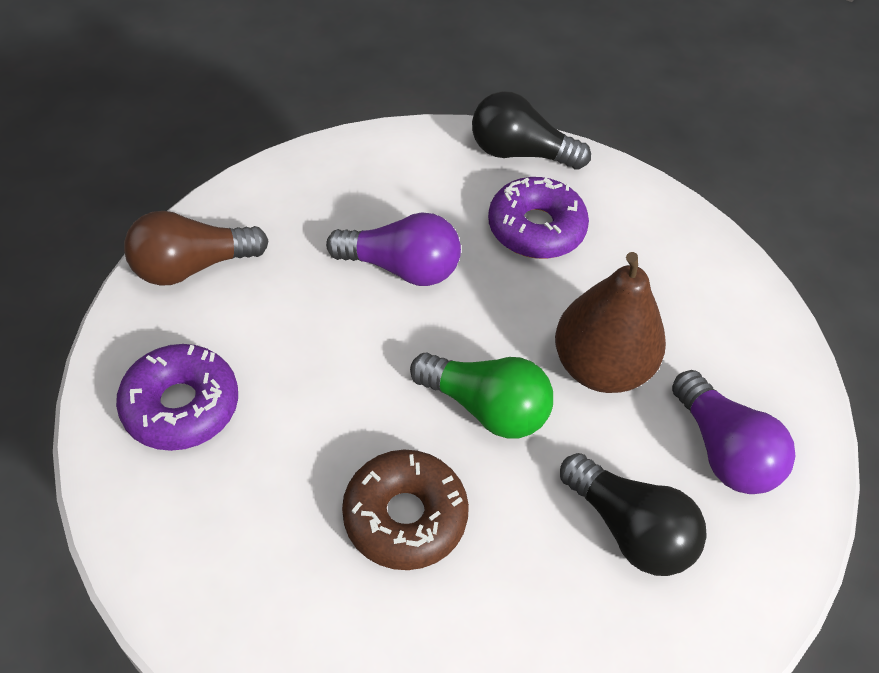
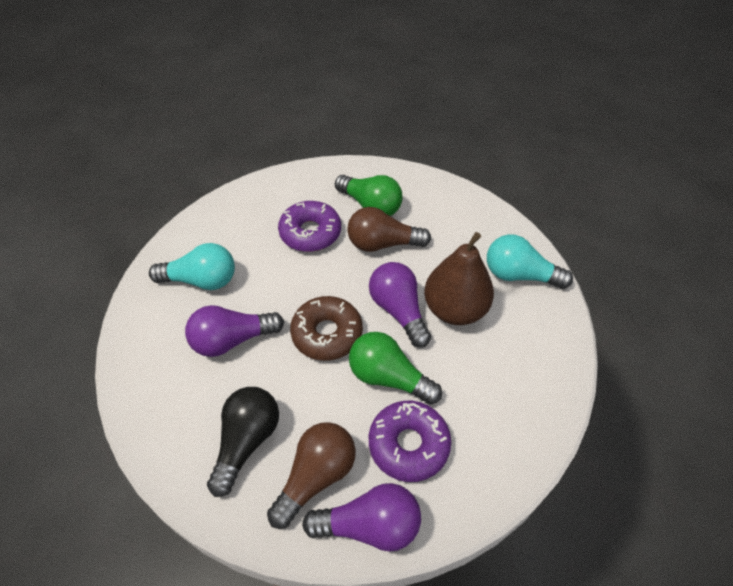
black light bulb: [472,91,591,170] [560,453,707,576] = 2 -> [207,387,279,497] = 1
brown light bulb: [124,211,269,286] = 1 -> [267,422,356,529] [347,207,431,252] = 2
green light bulb: [410,353,553,439] = 1 -> [335,175,403,216] [349,332,442,405] = 2
purple light bulb: [326,213,461,286] [672,370,795,494] = 2 -> [185,305,284,357] [302,483,421,552] [369,262,431,348] = 3
turquoise light bulb: none = 0 -> [149,243,235,290] [487,234,573,289] = 2

